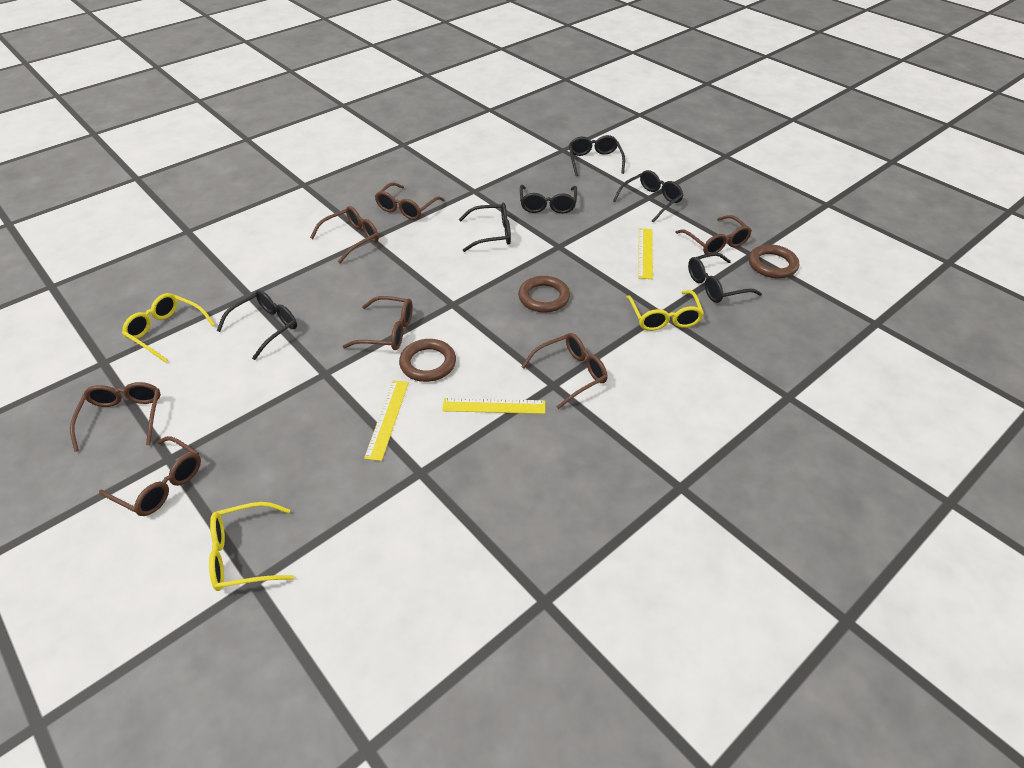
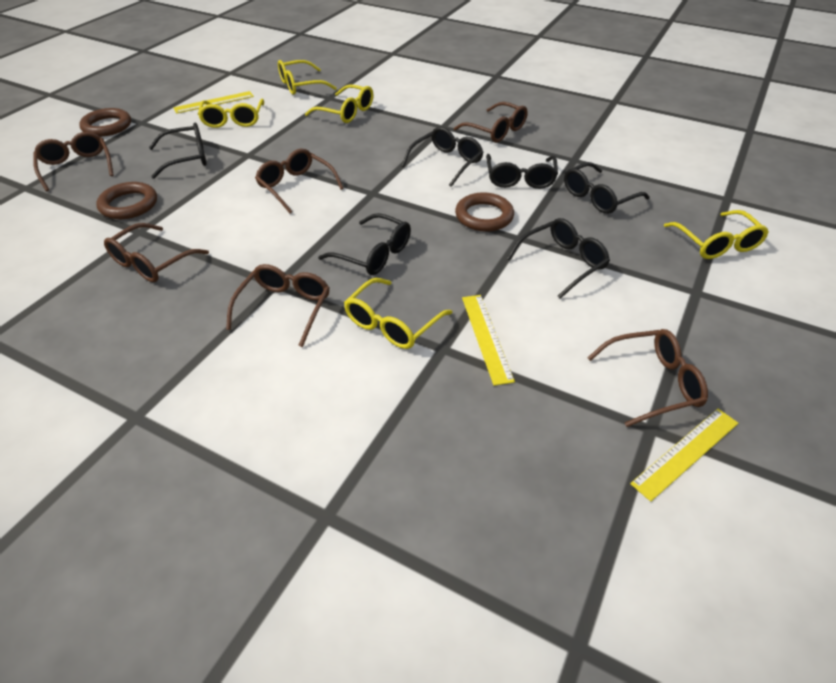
brown glasses: [70,382,161,452] [99,436,201,516] [310,206,379,264] [342,296,413,350] [375,183,444,220] [521,333,607,409] [675,215,752,254] = 7 -> [33,132,114,191] [104,223,209,282] [226,264,330,347] [255,149,344,213] [454,102,528,142] [587,329,708,427] = 6
yellow glasses: [122,293,215,363] [209,502,294,591] [626,290,704,331] = 3 -> [198,99,264,128] [278,60,337,95] [305,84,374,123] [344,278,452,349] [664,210,769,259] = 5

